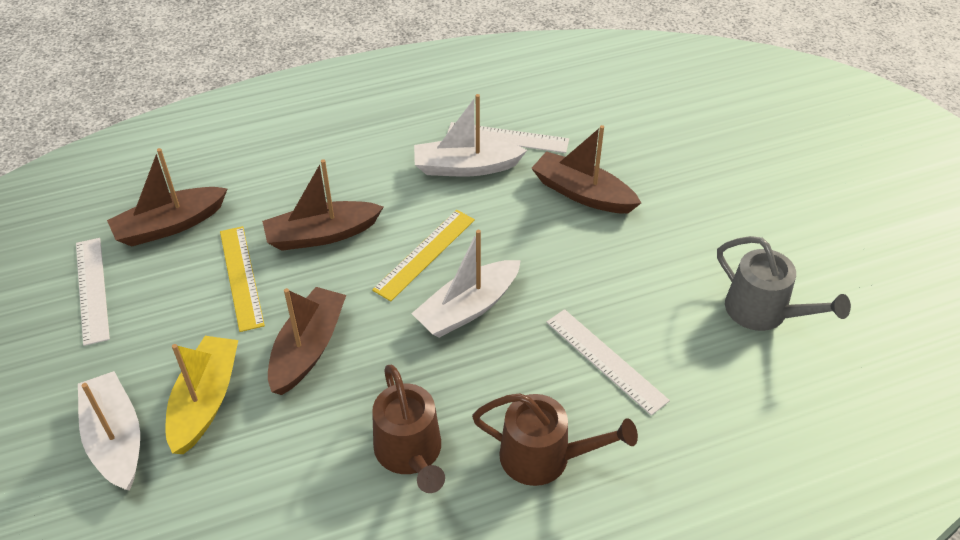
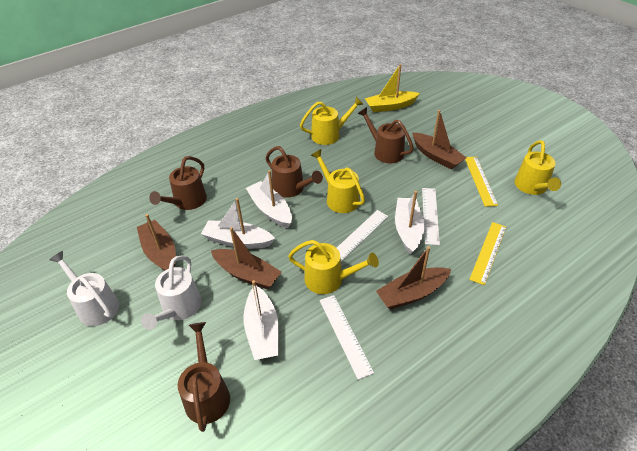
brown watering can: [372,365,445,493] [472,393,638,486] = 2 -> [149,156,207,210] [178,322,230,432] [266,146,323,198] [358,107,414,163] = 4
grey watering can: [717,236,851,331] = 1 -> none = 0
white boat: [78,371,140,491] [411,230,521,338] [414,94,527,177] = 3 -> [201,198,275,249] [244,280,279,360] [246,170,292,228] [395,191,424,254] = 4
white watering can: none = 0 -> [49,251,119,326] [141,256,202,330] = 2
yellow watering can: none = 0 -> [288,240,379,294] [300,97,364,145] [311,149,365,213] [514,140,561,195] = 4

